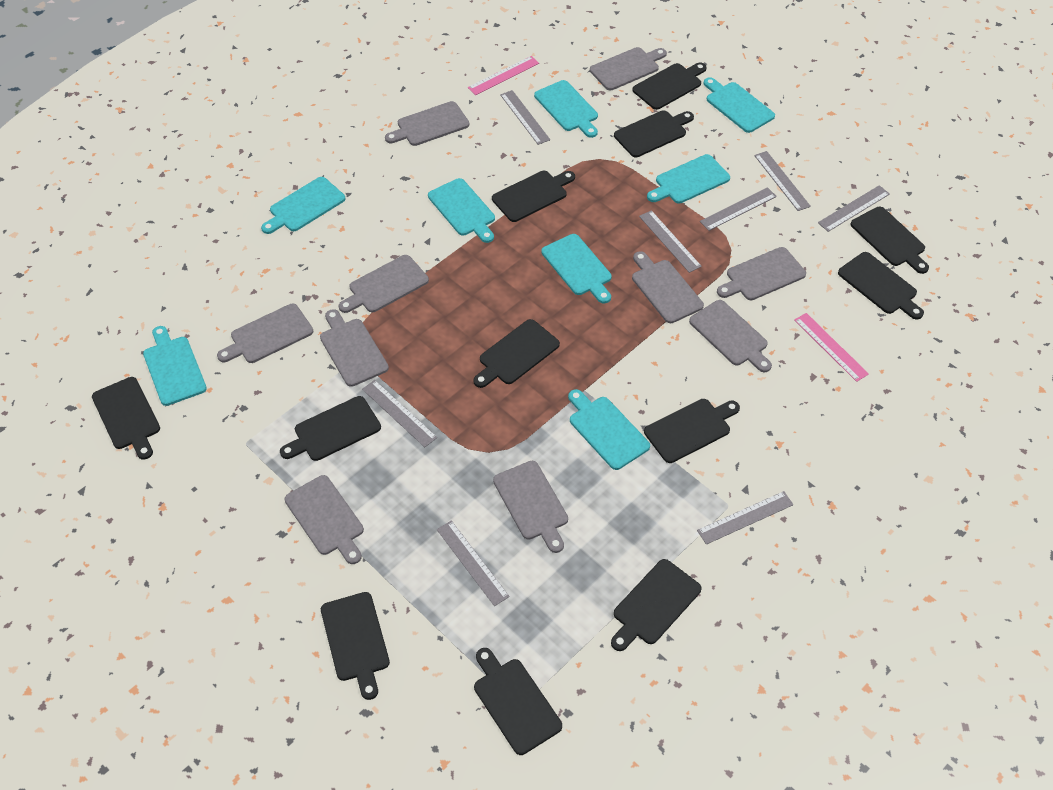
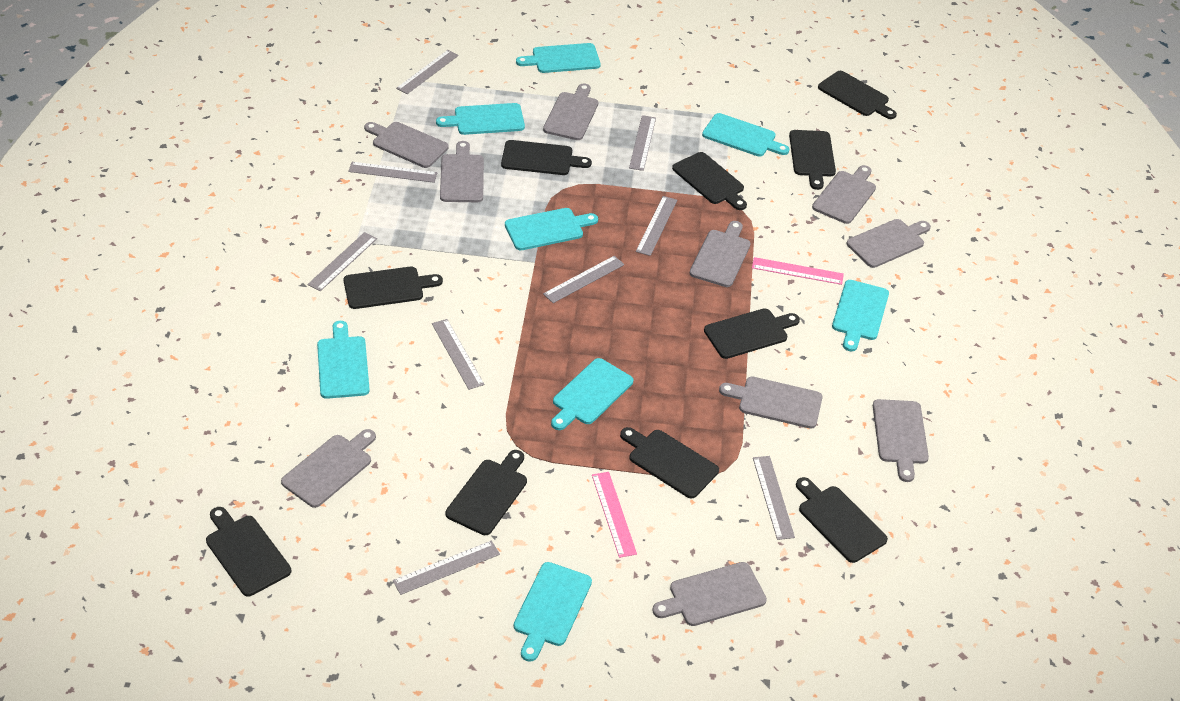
black cutting board: [92,377,160,460] [280,396,381,461] [321,592,390,700] [473,319,560,388] [474,648,562,755] [492,171,575,222] [611,559,701,651] [614,110,694,157] [632,63,707,110] [644,399,740,463] [838,252,924,320] [851,207,929,274] = 12 -> [206,507,291,596] [343,267,443,309] [445,450,527,535] [501,140,592,175] [620,427,719,498] [672,152,747,210] [704,308,800,359] [789,130,836,190] [796,477,888,563] [818,71,897,119] = 10
grey ruler: [362,380,437,447] [437,520,510,606] [500,90,550,145] [639,210,702,273] [697,491,793,545] [700,187,777,231] [754,151,811,211] [818,185,890,232] = 8 -> [307,232,377,291] [348,162,437,183] [393,540,500,595] [396,50,459,94] [432,319,484,390] [543,256,624,303] [629,115,656,171] [636,196,677,256] [753,456,795,540] = 9

